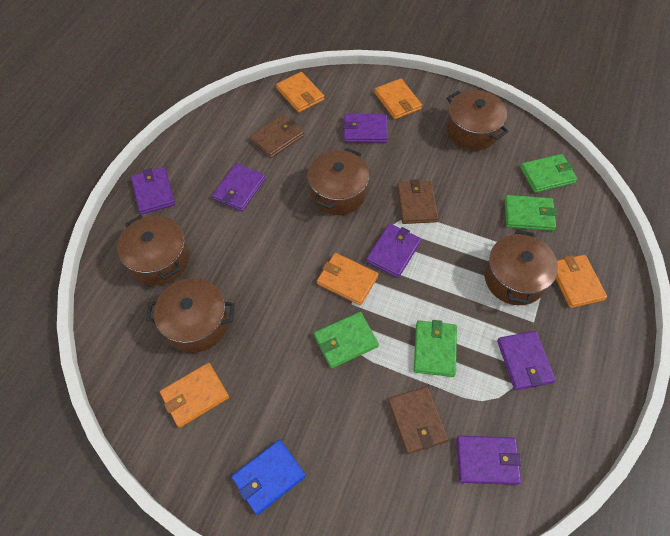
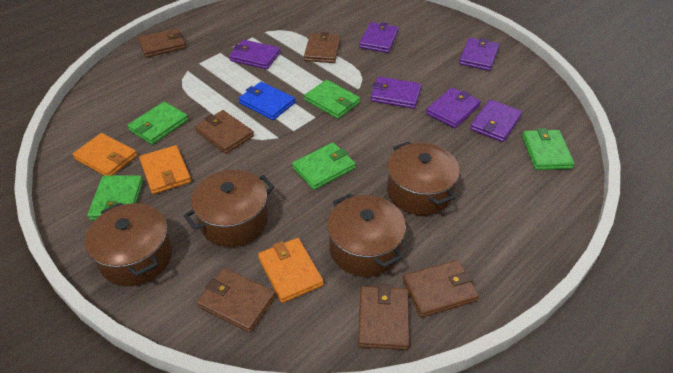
brown pot: [117,215,189,286] [146,278,235,353] [307,148,369,215] [446,90,509,150] [485,230,558,305] = 5 -> [85,203,173,286] [183,170,275,247] [327,194,406,277] [387,141,460,215] = 4
brown wallet: [250,115,304,158] [388,386,449,454] [397,179,438,224] = 3 -> [138,28,186,58] [195,110,254,154] [197,268,276,333] [304,32,340,63] [358,284,409,350] [402,260,479,318] = 6
green wallet: [314,312,379,369] [414,320,457,377] [505,195,557,231] [520,154,577,193] = 4 -> [87,175,143,221] [127,102,188,145] [292,143,356,190] [304,80,360,119] [522,128,575,170] = 5
orange wallet: [160,363,229,428] [276,72,324,113] [317,253,378,305] [374,79,422,119] [556,255,607,308] = 5 -> [73,133,137,175] [139,145,191,194] [258,238,324,303] = 3

